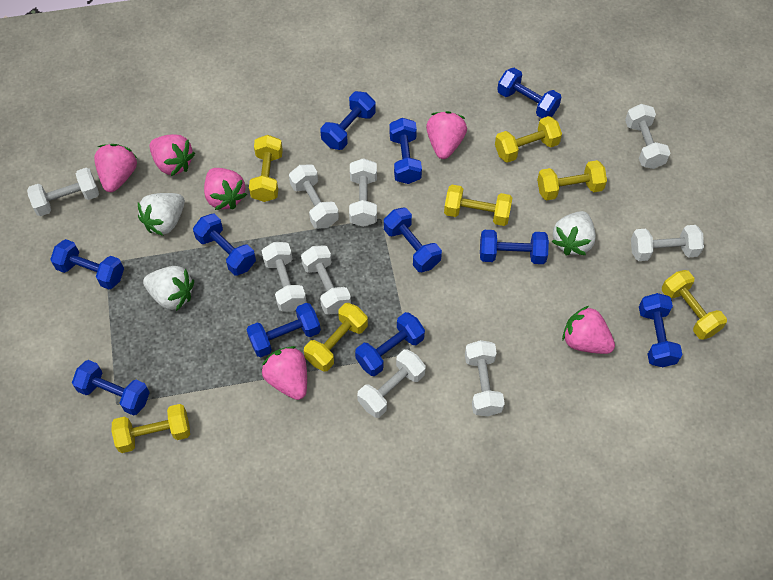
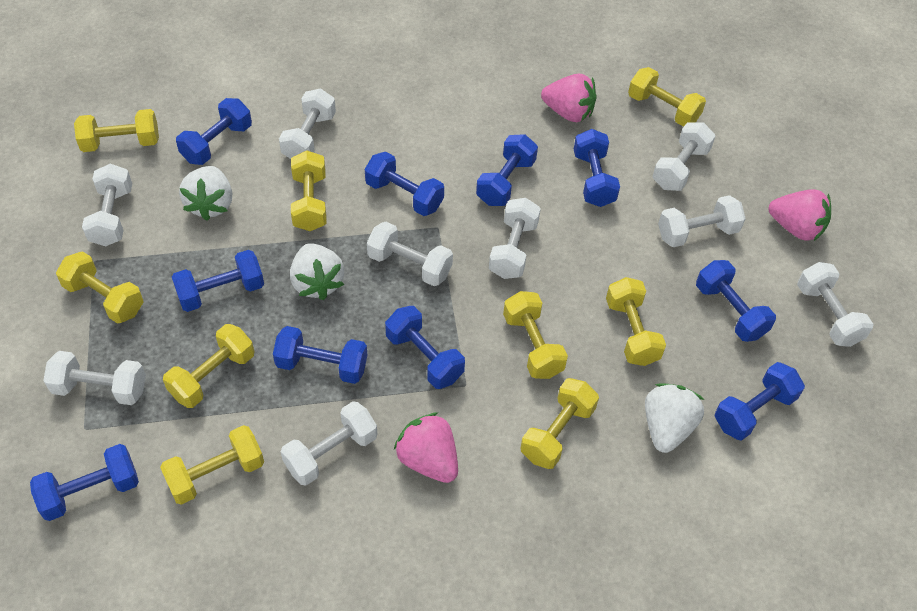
blue dumbbell: [50,239,124,290] [72,360,150,416] [193,214,256,276] [246,303,321,357] [320,91,376,150] [355,312,425,376] [384,208,442,272] [389,118,422,184] [480,230,549,264] [497,68,562,118] [639,293,682,367] = 11 -> [30,444,139,521] [172,250,264,312] [176,98,252,165] [273,326,367,384] [365,152,444,216] [385,306,465,389] [476,134,538,206] [574,129,620,207] [696,260,776,342] [715,362,805,441] = 10
pink strawberry: [94,144,137,192] [150,134,195,176] [204,168,247,210] [262,346,307,400] [426,111,467,159] [562,306,615,354] = 6 -> [394,413,458,483] [541,73,596,122] [769,189,831,241] = 3
yellow dumbbell: [112,404,190,453] [249,135,283,202] [304,303,368,372] [444,185,512,226] [495,116,562,163] [537,160,607,200] [662,270,727,340] = 7 -> [56,251,144,324] [74,109,159,152] [160,425,264,505] [163,324,255,408] [291,150,327,231] [503,291,568,379] [521,378,599,469] [606,277,666,366] [628,67,706,127] = 9

